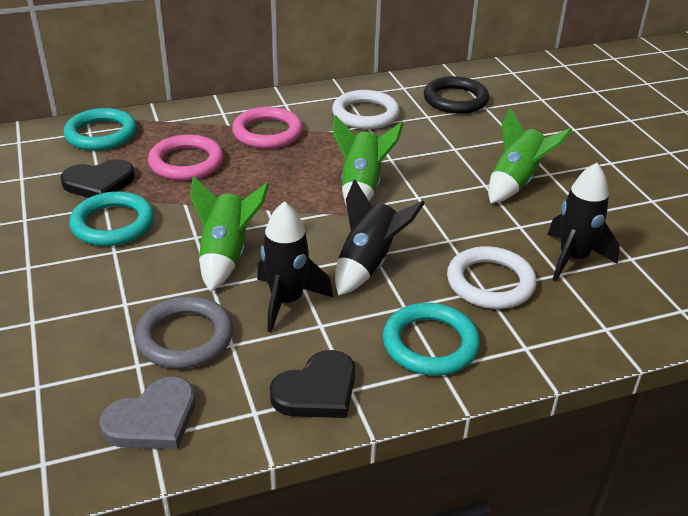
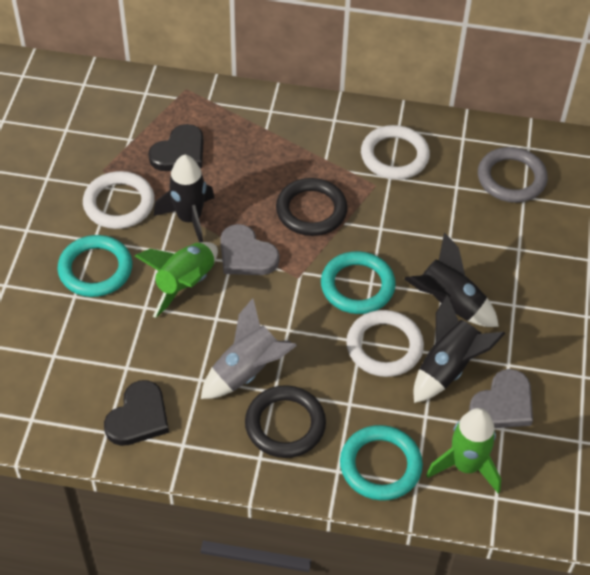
black ring: [424,76,489,114] = 1 -> [245,385,326,458] [276,178,348,236] = 2
green rocket: [190,176,270,292] [333,115,403,206] [488,108,572,203] = 3 -> [135,242,218,318] [426,408,501,493] = 2
grey heart: [99,377,196,450] = 1 -> [220,224,279,275] [469,369,533,428] = 2
grey rocket: none = 0 -> [201,298,297,399] = 1
pink ring: [148,135,224,181] [232,107,303,149] = 2 -> none = 0
white ring: [332,90,400,129] [447,246,537,309] = 2 -> [83,171,155,229] [346,310,424,377] [361,125,430,180] = 3

